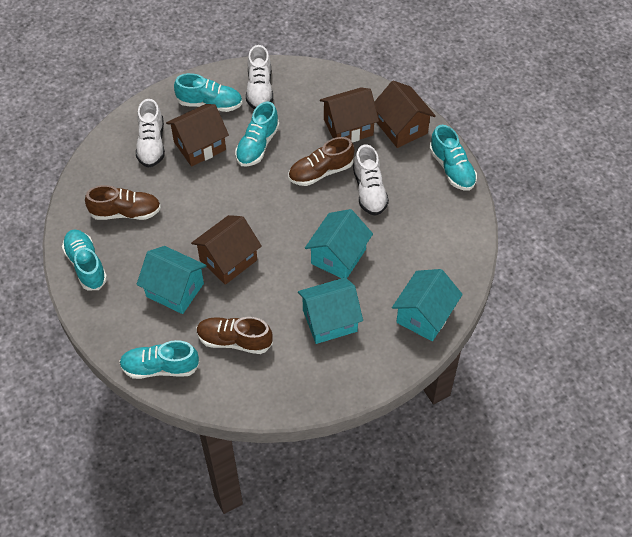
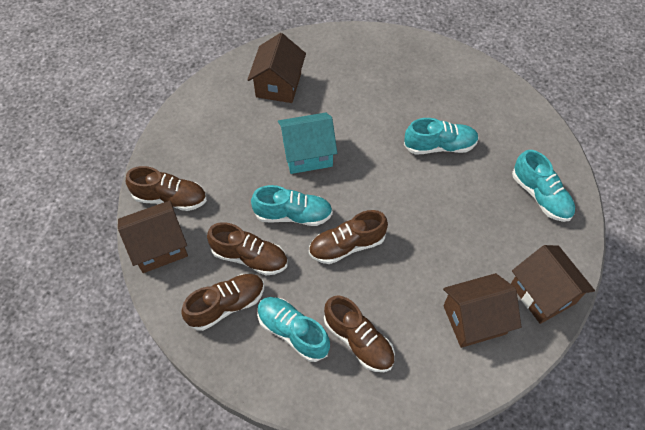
brown shoe: [85,185,161,220] [196,317,273,354] [288,137,355,186] = 3 -> [126,166,207,211] [181,274,264,331] [207,222,288,276] [309,210,388,264] [324,295,395,372] = 5
turquoise house: [137,246,207,314] [298,278,363,344] [305,209,373,278] [392,269,463,341] = 4 -> [278,112,337,174] = 1
turquoise shoe: [62,229,107,290] [119,340,200,379] [174,73,243,112] [235,101,279,167] [429,125,477,191] = 5 -> [251,185,333,226] [257,297,330,362] [404,118,479,154] [512,150,575,222] = 4
white shoe: [136,99,165,168] [246,45,273,109] [353,145,389,216] = 3 -> none = 0

